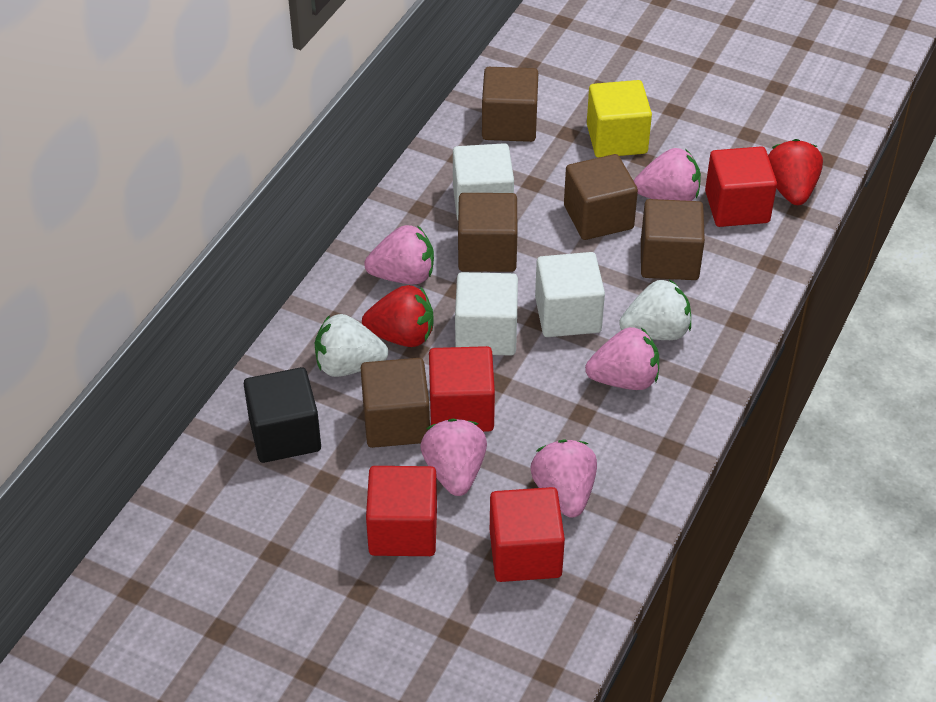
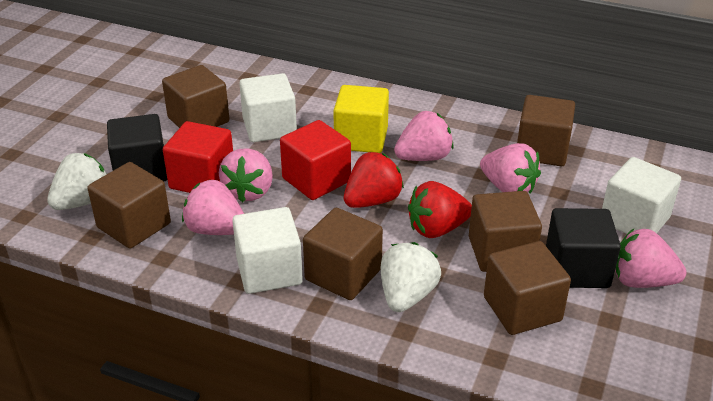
black cube: [244,367,321,463] = 1 -> [107,114,167,182] [546,208,621,288] = 2
brown cube: [361,358,430,448] [458,193,518,272] [482,67,538,142] [564,154,638,240] [641,199,705,280] = 5 -> [88,162,171,249] [162,65,229,128] [303,208,383,300] [469,191,542,272] [484,241,571,335] [517,95,575,166] = 6
red cube: [366,466,437,556] [429,346,495,432] [490,487,565,582] [705,146,777,227] = 4 -> [163,121,233,193] [280,120,351,200] = 2

